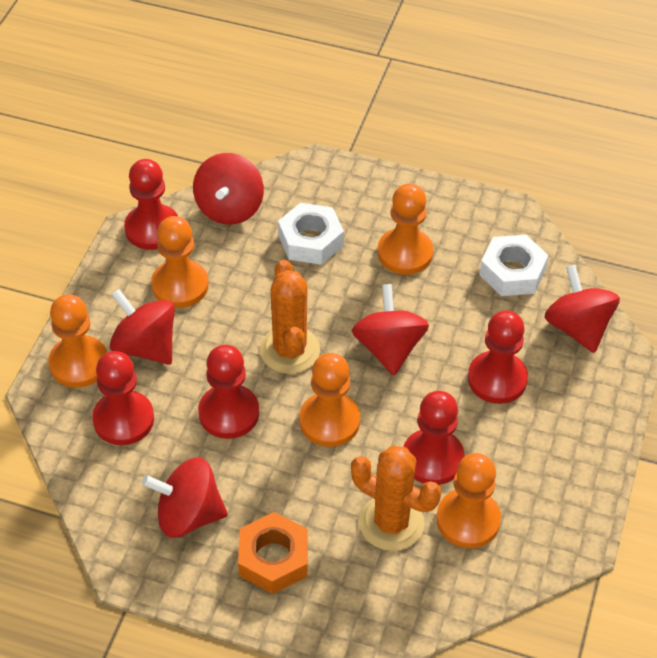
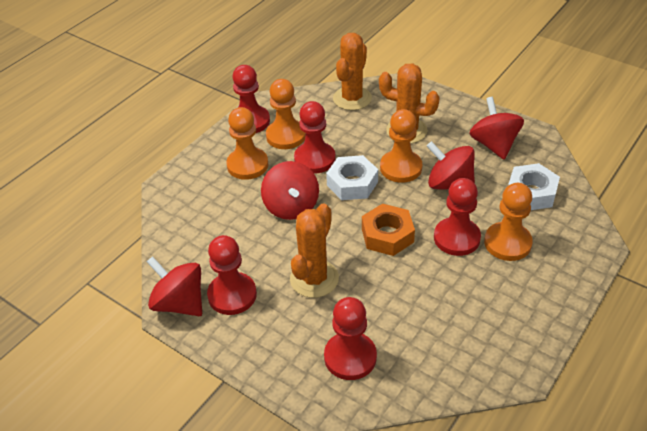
orange cactus: [260,260,320,374] [351,446,441,551] = 2 -> [290,203,339,298] [333,33,372,110] [379,63,440,144] = 3
orange pawn: [48,294,107,388] [151,216,209,308] [299,353,360,447] [378,183,433,275] [436,453,501,548] = 5 -> [226,107,268,180] [266,79,306,149] [380,109,422,183] [484,183,533,261] = 4
red spinning top: [110,289,175,365] [142,457,228,538] [193,153,264,225] [352,284,429,375] [545,265,620,353] = 5 -> [147,256,202,316] [261,161,319,220] [427,141,475,190] [469,97,524,160] = 4

